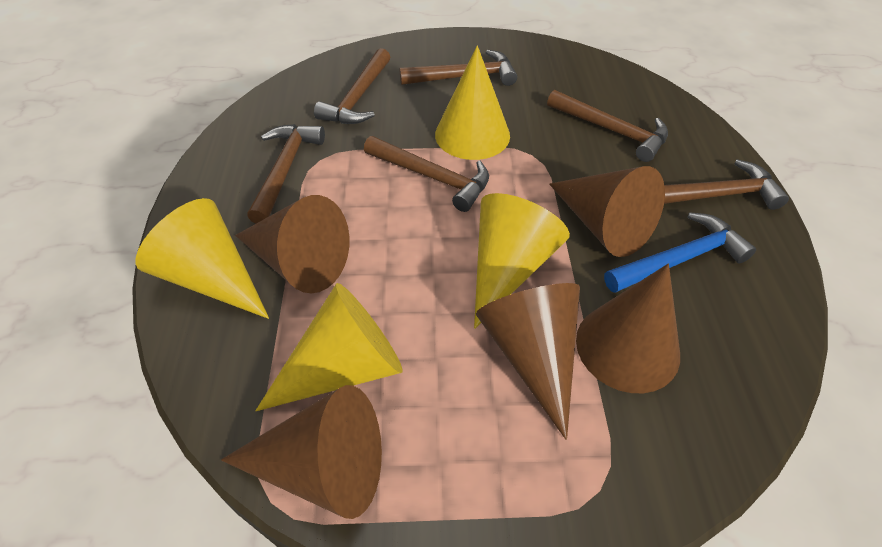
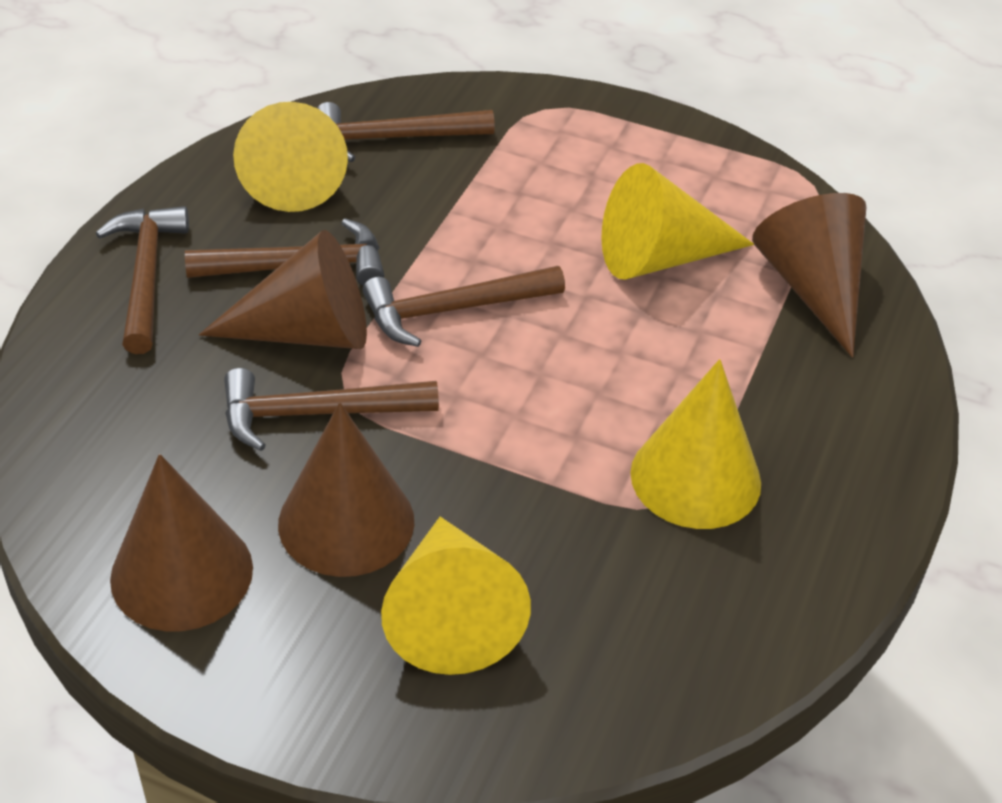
blue hammer: [604,212,756,293] = 1 -> none = 0
brown cone: [221,385,382,519] [235,195,349,293] [476,283,580,440] [549,166,665,257] [576,264,680,393] = 5 -> [110,454,253,631] [199,230,367,349] [278,402,414,577] [752,193,866,358] = 4
brown hammer: [247,124,325,223] [314,48,390,124] [364,136,489,212] [400,50,517,86] [547,90,668,162] [664,159,789,210] = 6 -> [95,206,189,354] [185,218,384,286] [224,368,439,451] [317,102,495,162] [362,266,565,347] = 5

